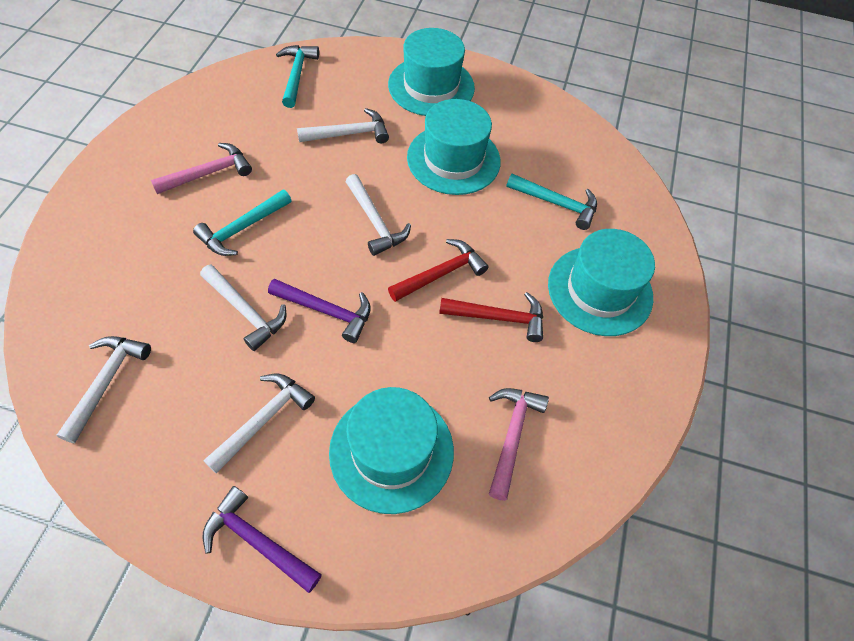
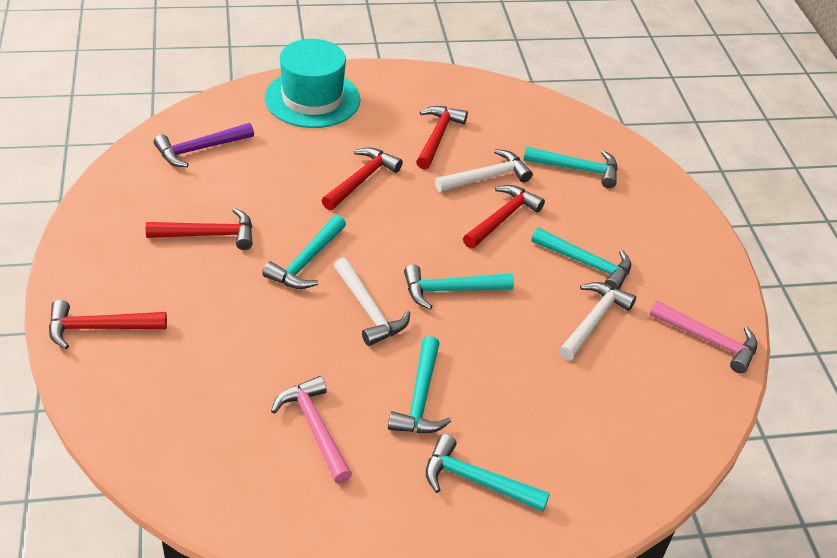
purple hammer: [202,486,322,593] [268,279,371,343] = 2 -> [154,123,254,167] = 1
red hammer: [388,239,489,302] [439,292,543,342] = 2 -> [49,300,167,349] [146,208,253,250] [321,147,403,210] [416,106,468,169] [463,185,545,249] = 5
turquoise hammer: [193,190,292,256] [276,45,319,108] [506,174,597,230] = 3 -> [262,215,346,289] [388,336,451,433] [404,264,514,309] [426,434,550,512] [523,147,618,188] [531,228,631,290] = 6
turquoise hat: [329,387,454,514] [388,28,475,116] [407,99,501,195] [548,229,655,336] = 4 -> [265,39,361,128] = 1
white hammer: [57,336,151,443] [200,264,286,351] [203,374,315,474] [297,108,389,143] [346,174,411,256] = 5 -> [334,257,410,346] [435,149,533,192] [559,282,636,361] = 3

